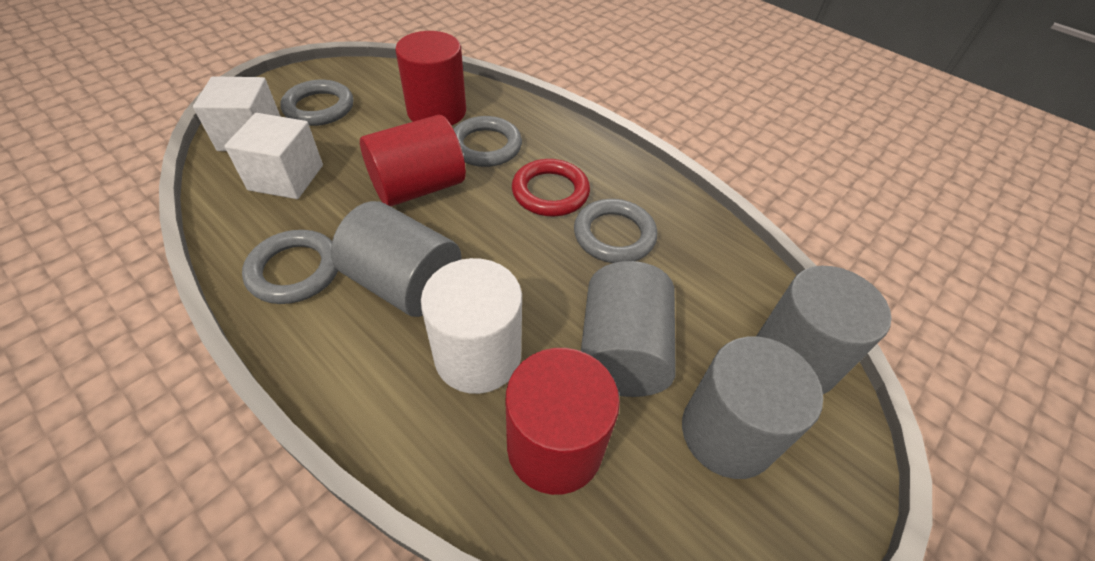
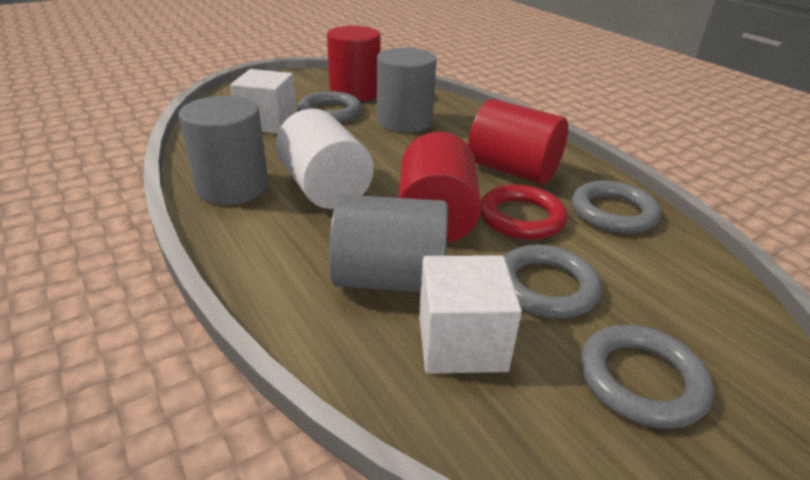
grey cylinder: [331,201,462,317] [581,261,676,397] [682,337,823,479] [756,266,892,394] = 4 -> [179,96,268,205] [329,195,448,292] [377,47,437,132] = 3

